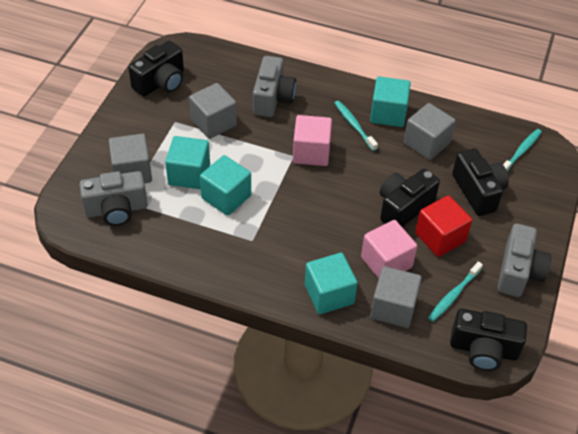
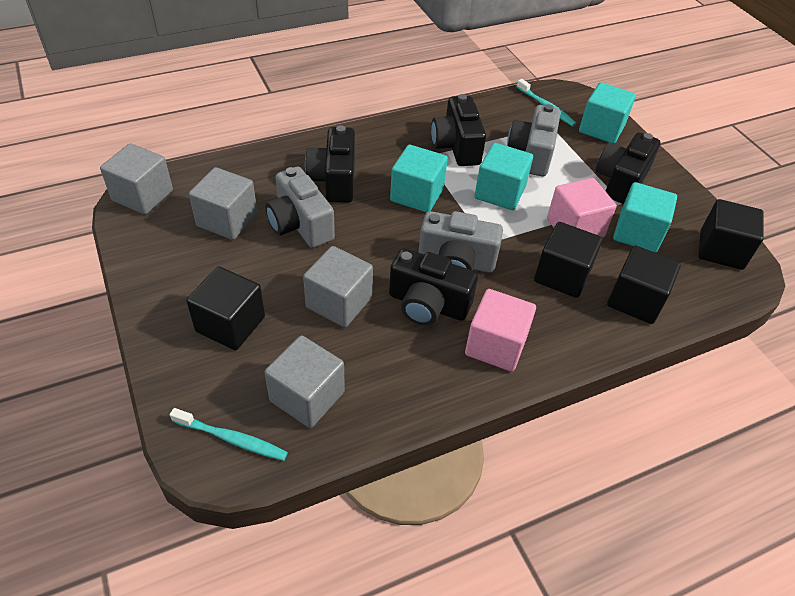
black cube: none = 0 -> [186,266,265,350] [534,222,603,298] [607,245,681,324] [698,199,764,270] = 4
red cube: [415,195,472,257] = 1 -> none = 0
turquoise toothbrush: [335,101,378,151] [428,262,483,322] [503,129,542,172] = 3 -> [170,408,288,461] [517,79,577,127] = 2

